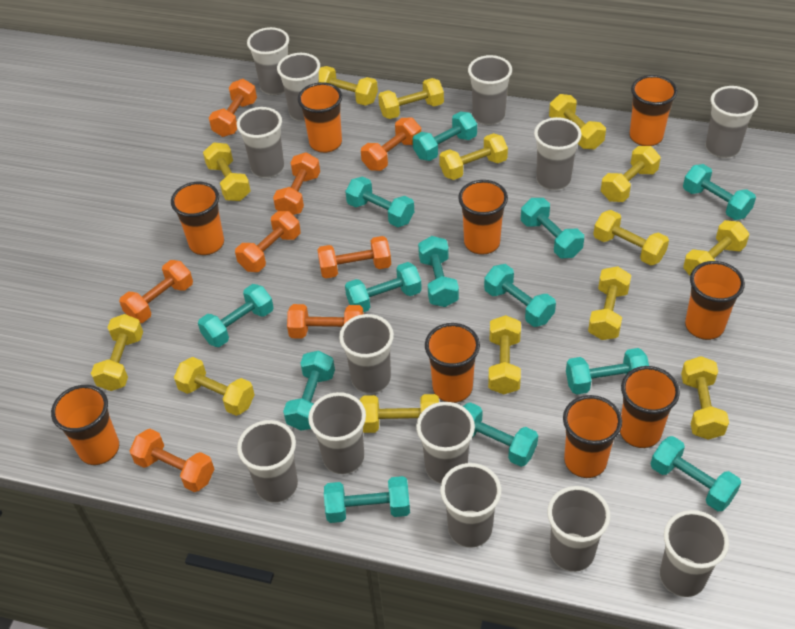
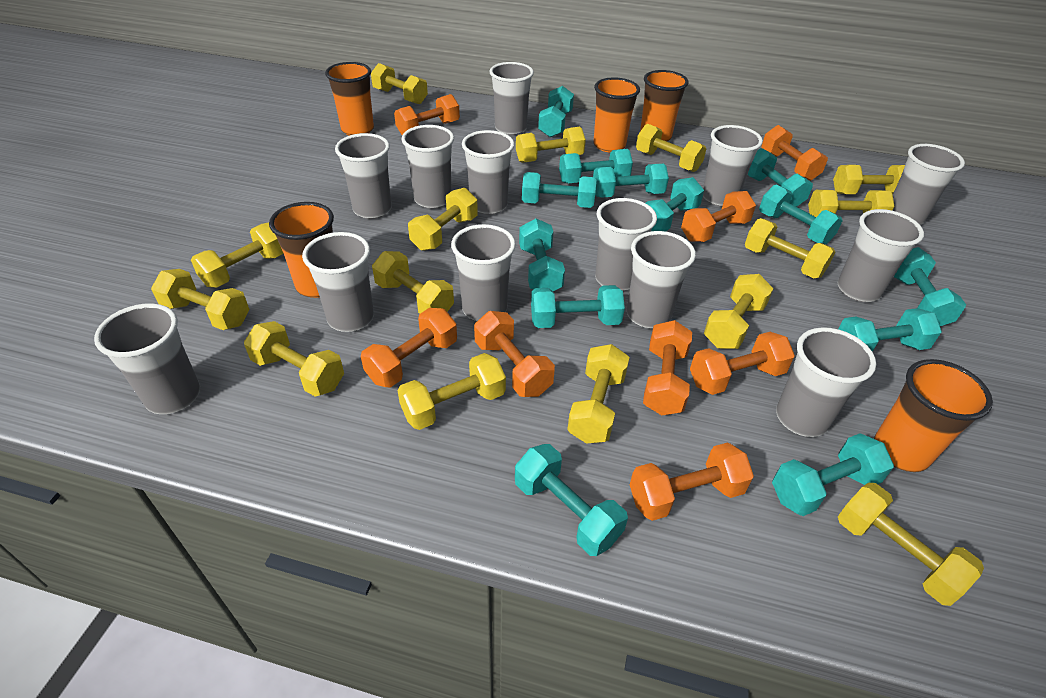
orange cup: [51,385,119,465] [171,182,224,255] [298,82,342,153] [425,323,480,403] [458,180,508,255] [563,395,622,478] [620,366,680,448] [629,75,678,146] [685,261,745,340] = 9 -> [269,202,334,298] [325,62,374,136] [593,77,640,153] [640,70,689,141] [874,359,993,472] = 5
yellow dumbbell: [91,314,143,391] [174,357,255,416] [203,142,251,201] [319,66,378,106] [360,394,439,433] [378,78,444,119] [439,133,508,180] [488,315,521,394] [549,94,606,149] [588,266,631,340] [593,210,669,266] [601,146,661,202] [681,356,729,440] [683,220,749,276] = 14 -> [151,269,249,330] [191,223,284,288] [244,321,344,397] [371,63,428,104] [372,251,454,314] [398,353,506,430] [408,188,478,251] [516,127,586,163] [567,344,630,444] [636,124,706,172] [704,274,774,349] [745,218,835,278] [808,190,895,217] [833,165,905,194] [838,483,984,606] = 15

